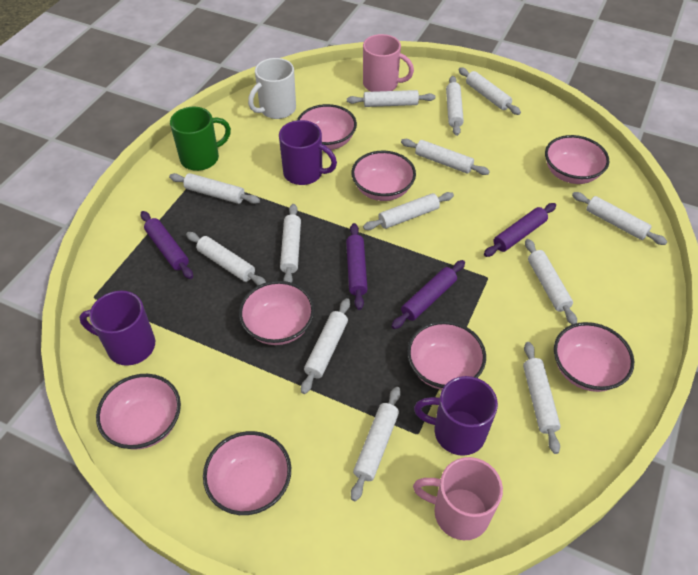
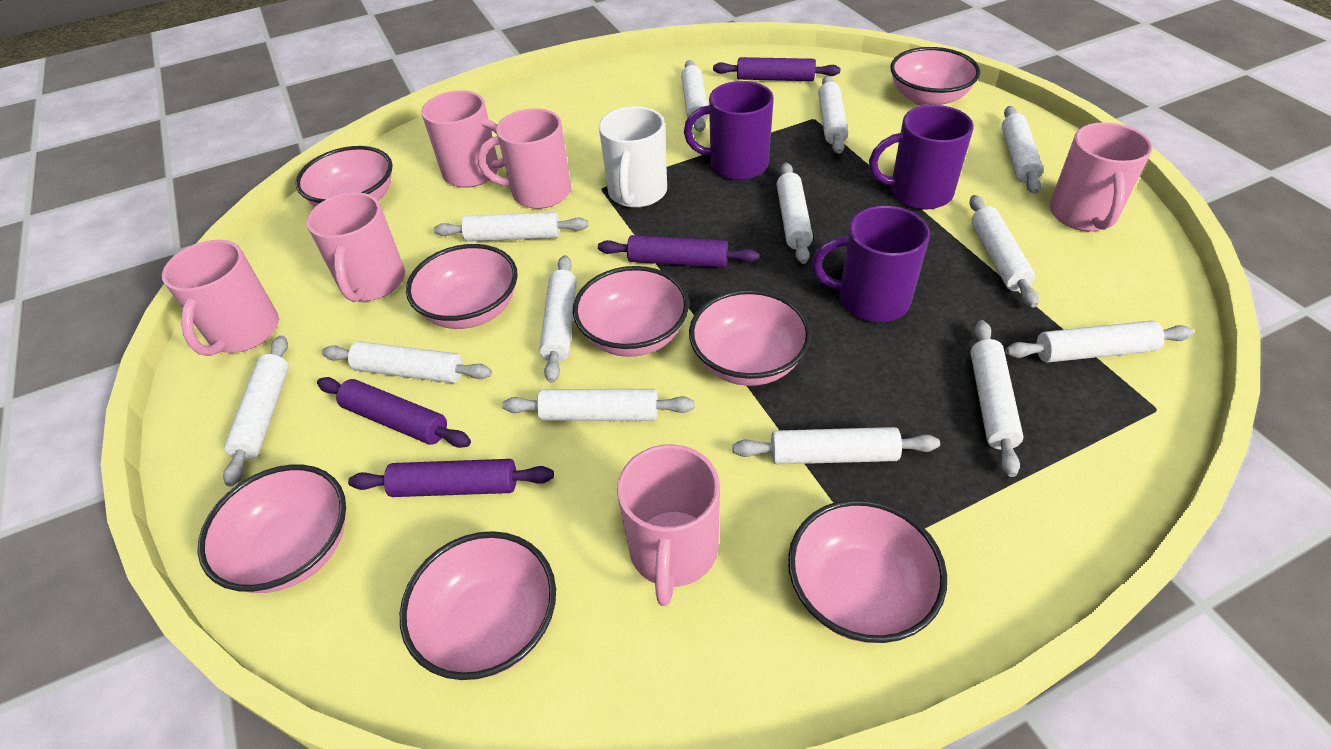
green mug: [170,107,231,171] = 1 -> none = 0
pink mug: [363,34,414,92] [413,457,503,540] = 2 -> [162,240,279,356] [306,192,405,302] [422,90,505,188] [478,108,571,209] [617,444,720,606] [1049,122,1152,231] = 6

